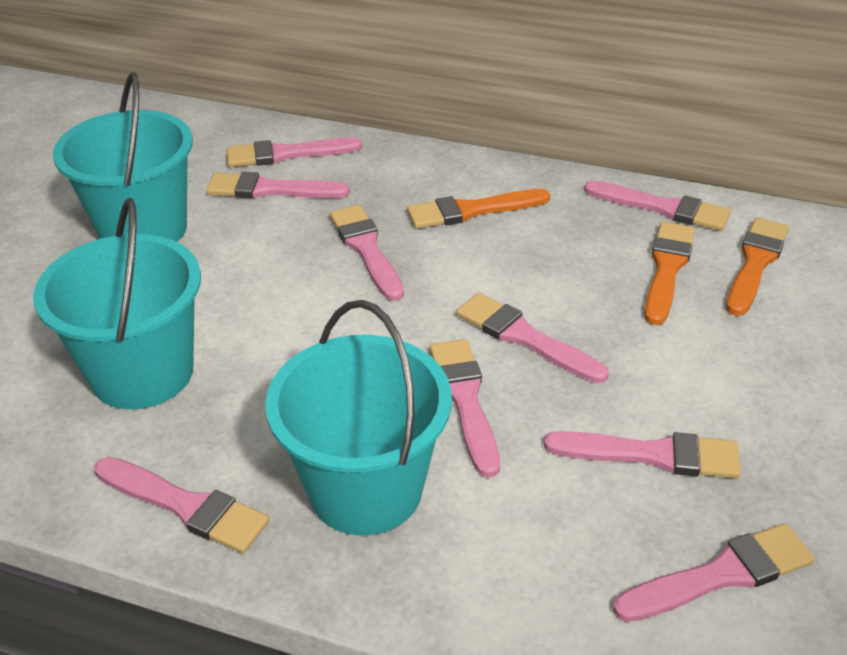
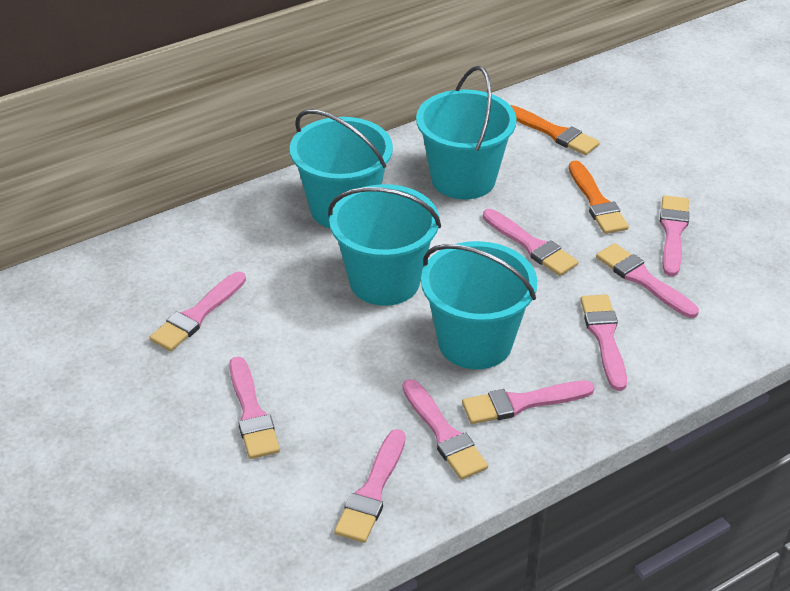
orange brush: [407,189,550,229] [644,222,695,325] [726,218,789,316] = 3 -> [510,105,600,155] [569,160,629,234] = 2
turquoise bucket: [33,198,201,410] [53,72,193,242] [265,300,452,535] = 3 -> [290,109,393,228] [328,184,441,306] [416,66,517,200] [421,241,537,369] = 4

